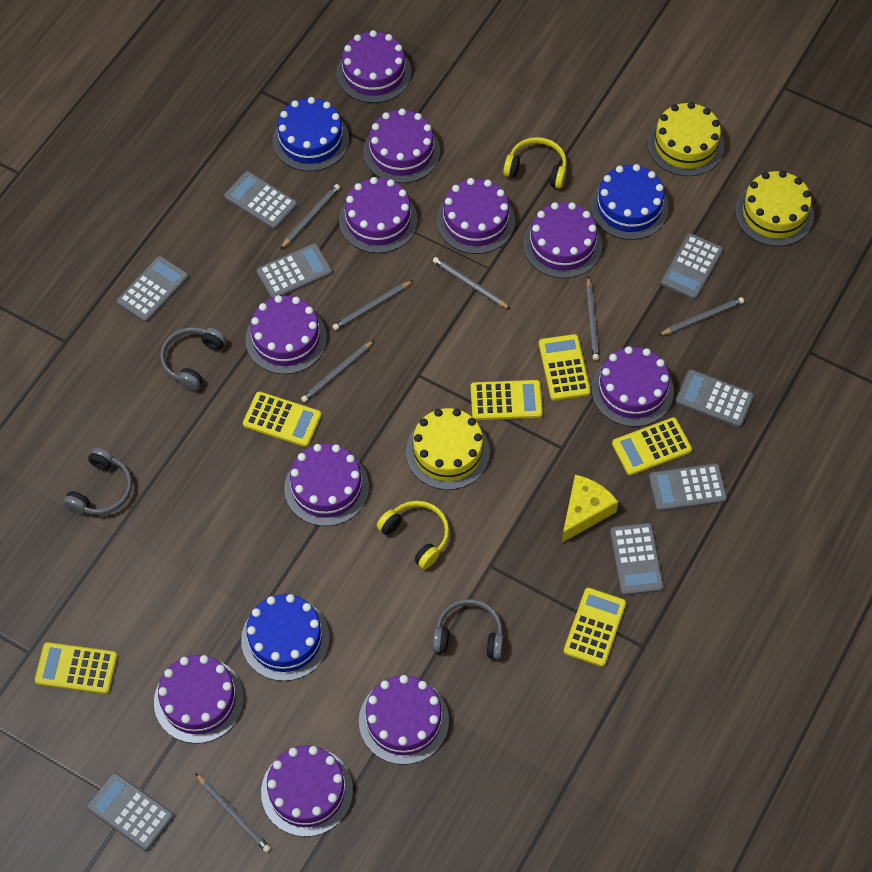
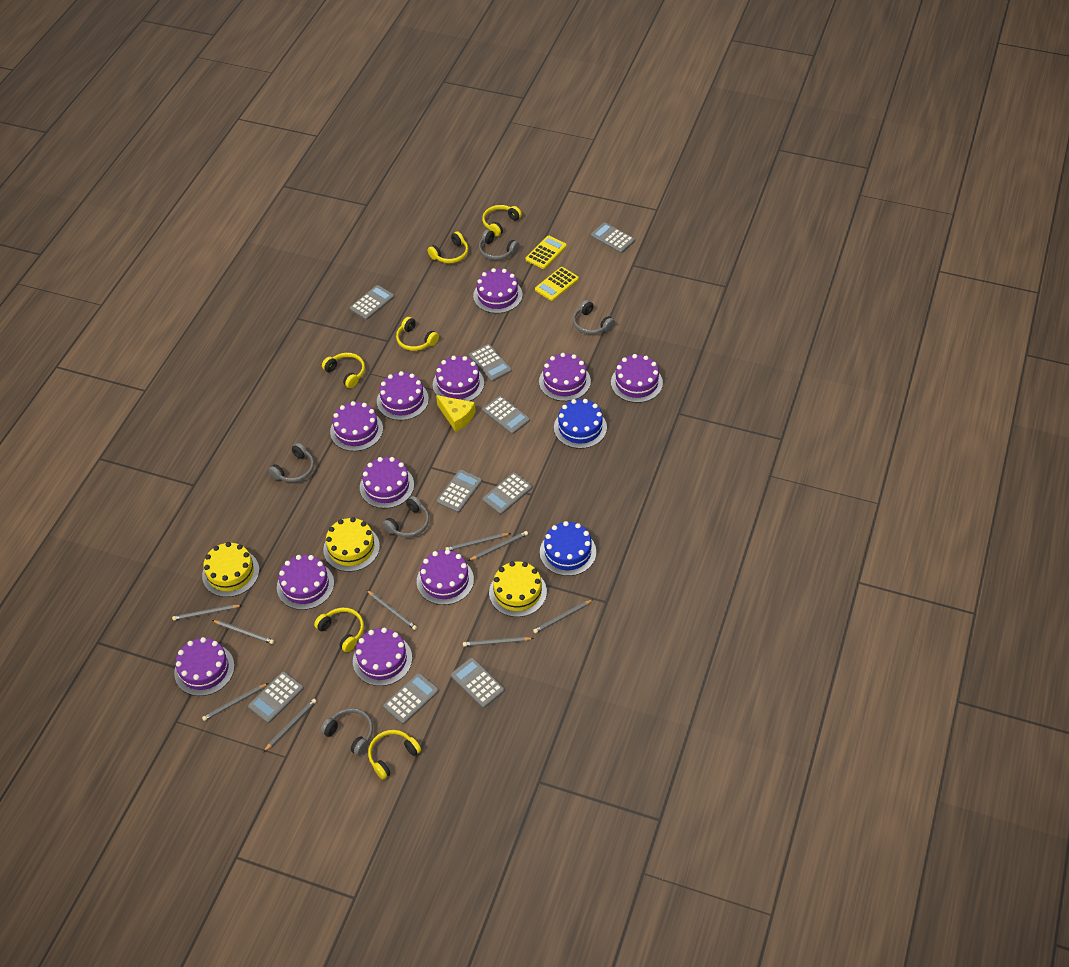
blue cake: [241,594,330,681] [273,97,349,171] [590,164,669,240] = 3 -> [540,521,596,576] [554,399,607,449] = 2
grey calculator: [87,772,174,851] [117,256,189,322] [224,171,297,229] [256,243,332,298] [610,523,664,595] [649,463,727,511] [661,233,723,299] [676,369,754,427] = 8 -> [248,671,304,723] [349,285,394,320] [383,673,439,724] [436,469,482,513] [451,658,505,708] [469,344,512,382] [482,396,530,434] [482,472,532,514] [590,222,635,253] = 9
grey headphones: [63,448,132,515] [160,327,226,391] [432,599,503,659] = 3 -> [268,443,314,482] [320,708,373,756] [382,496,429,537] [479,229,519,260] [573,300,615,335] = 5
grey pencil: [195,773,271,852] [280,184,340,249] [301,340,374,403] [332,280,413,330] [433,257,510,309] [586,276,599,360] [659,297,744,335] = 7 -> [172,605,242,621] [202,683,268,721] [212,620,274,644] [263,699,317,752] [367,590,417,630] [445,533,511,551] [463,637,534,647] [468,531,528,561] [533,600,593,634] = 9
yellow calculator: [35,642,118,694] [243,391,322,447] [471,380,543,420] [539,334,591,401] [564,588,626,667] [612,417,692,476] = 6 -> [526,236,567,269] [535,267,579,301] = 2
yellow headphones: [377,501,449,569] [503,137,567,189] = 2 -> [314,608,364,652] [322,353,365,388] [368,730,421,779] [396,317,439,351] [428,231,468,263] [482,205,522,237] = 6

